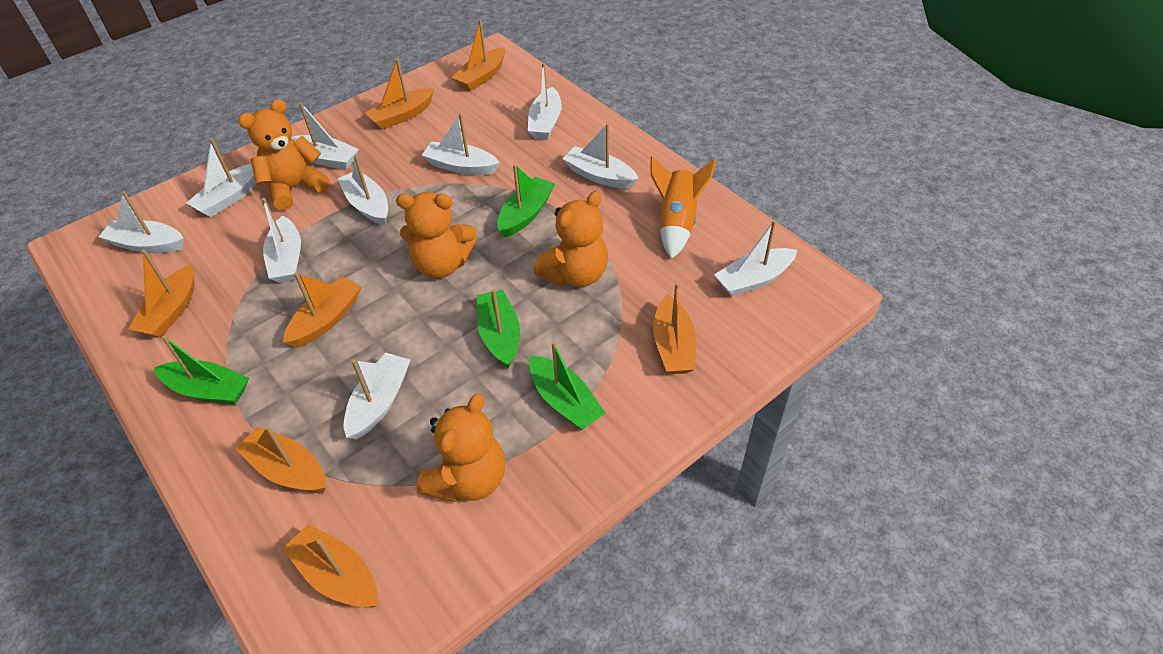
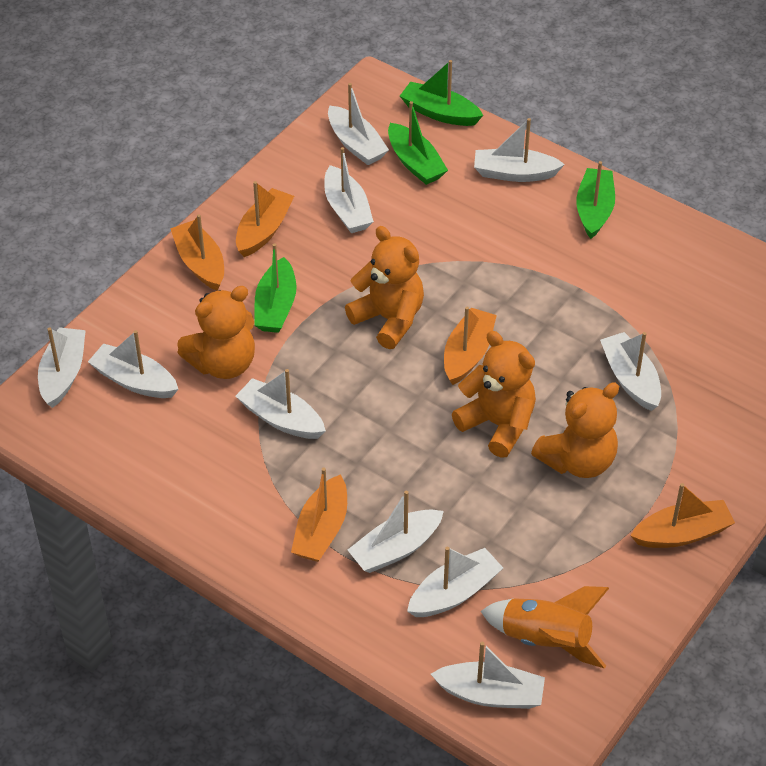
orange boat: [128,250,194,337] [235,426,326,493] [283,272,362,348] [283,524,378,607] [365,58,434,129] [452,19,505,91] [653,283,696,374] = 7 -> [170,214,224,291] [236,181,294,257] [291,467,347,562] [444,307,497,385] [630,483,735,548] = 5

